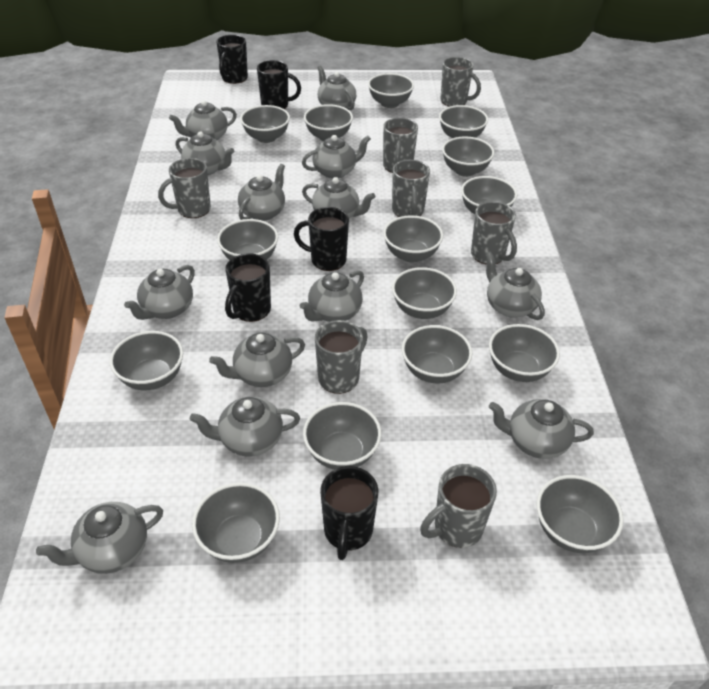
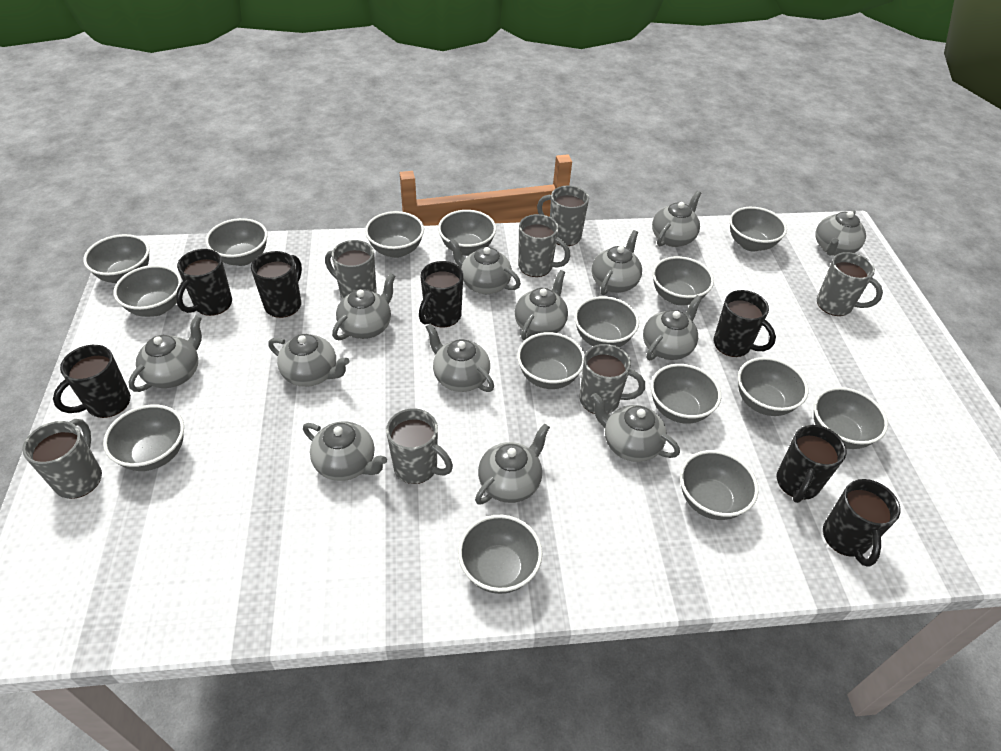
black mug: [216,35,248,84] [225,253,271,322] [257,60,301,109] [294,207,349,271] [320,466,378,560] = 5 -> [53,345,131,418] [176,249,232,316] [251,251,302,318] [419,261,463,327] [713,290,776,357] [776,425,847,503] [823,479,901,567] = 7

